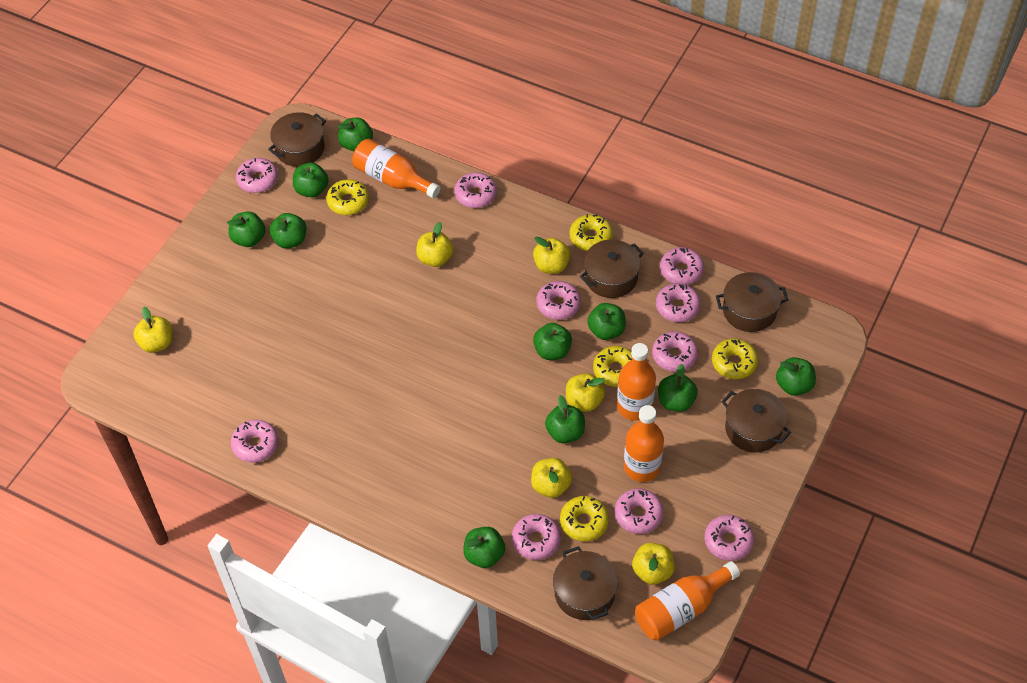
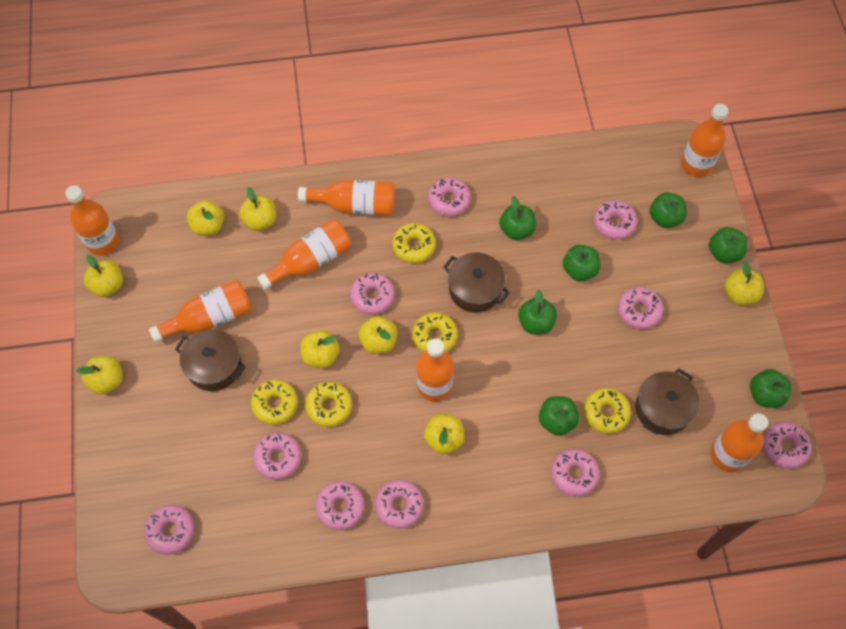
brown pot: [268,112,326,167] [553,546,618,620] [580,239,644,298] [716,272,788,332] [721,389,791,453] = 5 -> [175,329,246,391] [444,252,510,313] [636,368,699,435] = 3
green apple: [227,212,265,247] [270,213,306,248] [293,163,329,197] [338,117,373,151] [463,527,505,568] [533,323,572,360] [545,395,585,443] [587,303,626,340] [658,364,698,412] [776,357,816,396] = 10 -> [499,196,536,240] [518,289,557,334] [539,396,579,436] [563,245,601,281] [650,192,687,228] [709,227,747,263] [750,369,791,408] = 7
orange bottle: [352,139,440,199] [617,343,656,421] [624,405,664,482] [635,561,740,641] = 4 -> [65,185,119,256] [149,280,252,342] [257,219,351,290] [298,180,395,216] [416,339,454,402] [681,104,729,177] [710,413,768,472] = 7
yellow apple: [133,307,172,353] [416,222,453,267] [531,458,572,498] [533,237,571,274] [566,373,605,412] [632,543,675,585] = 6 -> [76,356,123,394] [84,255,123,297] [187,200,224,236] [239,187,276,231] [301,330,340,368] [359,316,397,354] [424,414,465,454] [724,260,764,305] = 8

